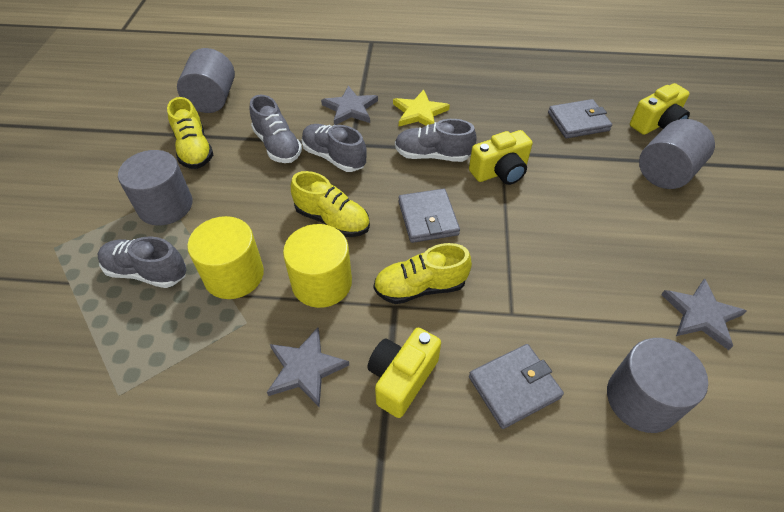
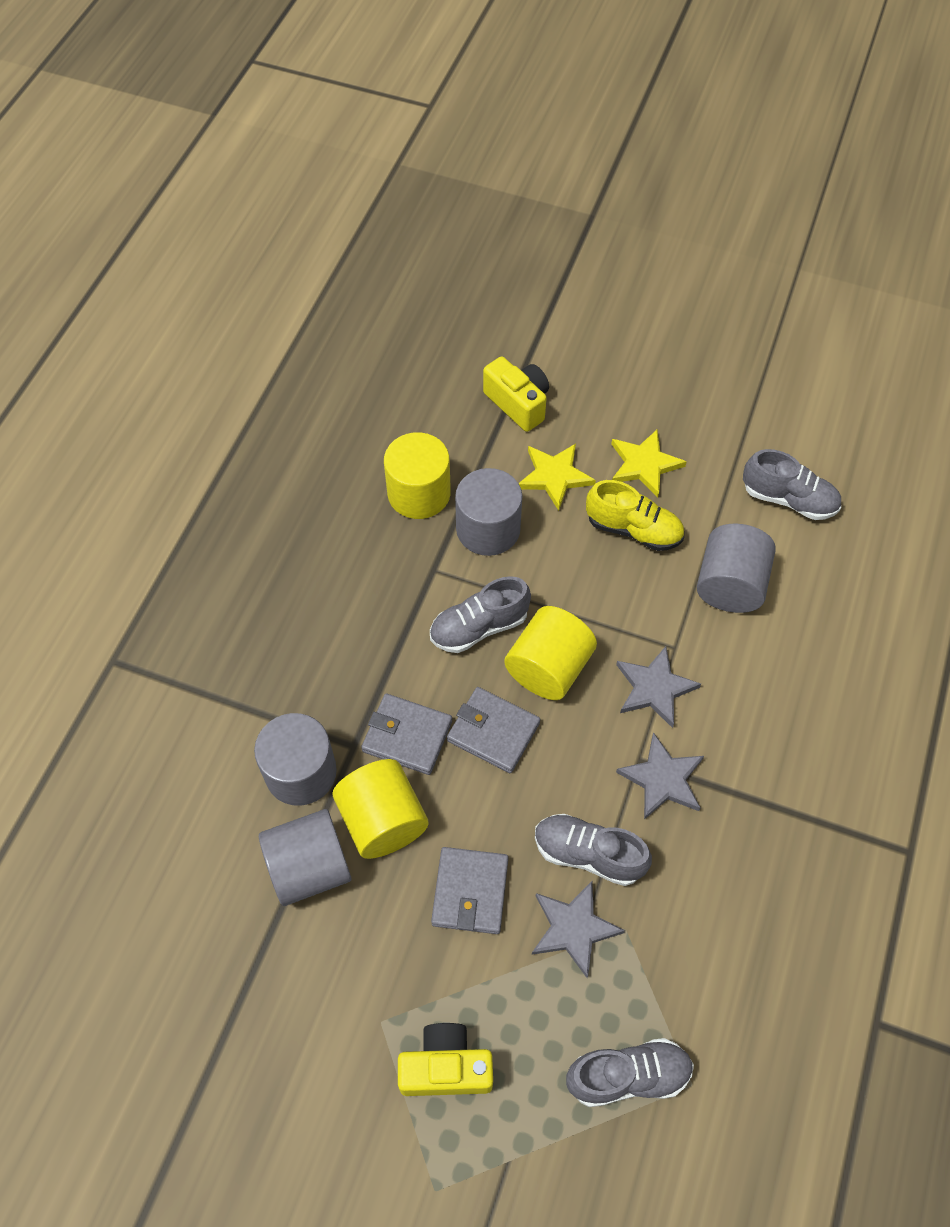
yellow camera: [367,328,441,418] [469,130,533,185] [630,83,690,135] = 3 -> [398,1023,493,1096] [483,357,549,432] = 2
yellow cylinder: [187,216,264,299] [283,224,352,308] = 2 -> [332,759,429,859] [384,432,451,519] [504,606,597,700] = 3
yellow shoe: [167,97,213,169] [291,171,370,237] [373,243,472,304] = 3 -> [586,480,684,551] = 1
yellow star: [393,90,450,126] = 1 -> [519,444,596,511] [611,430,687,497] = 2

